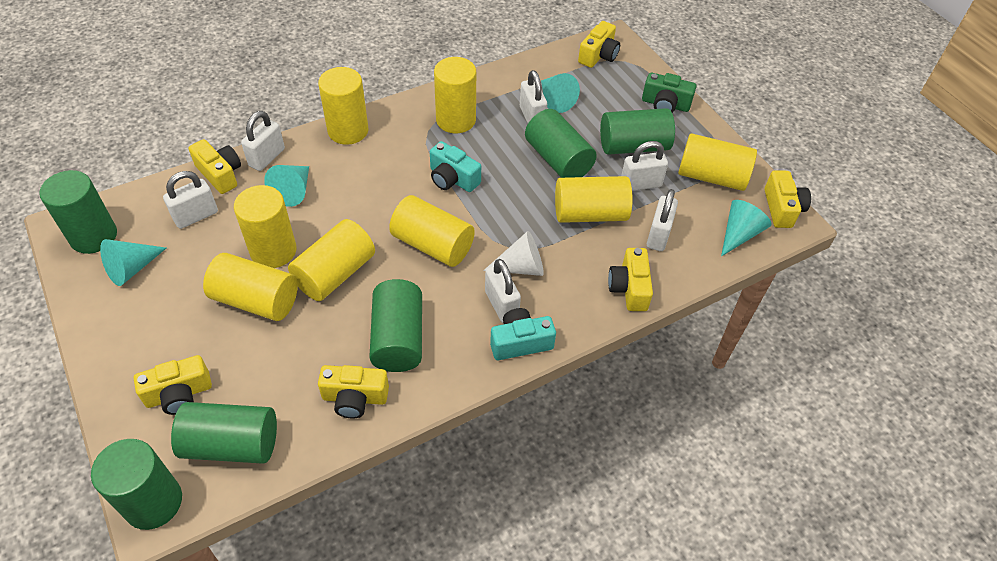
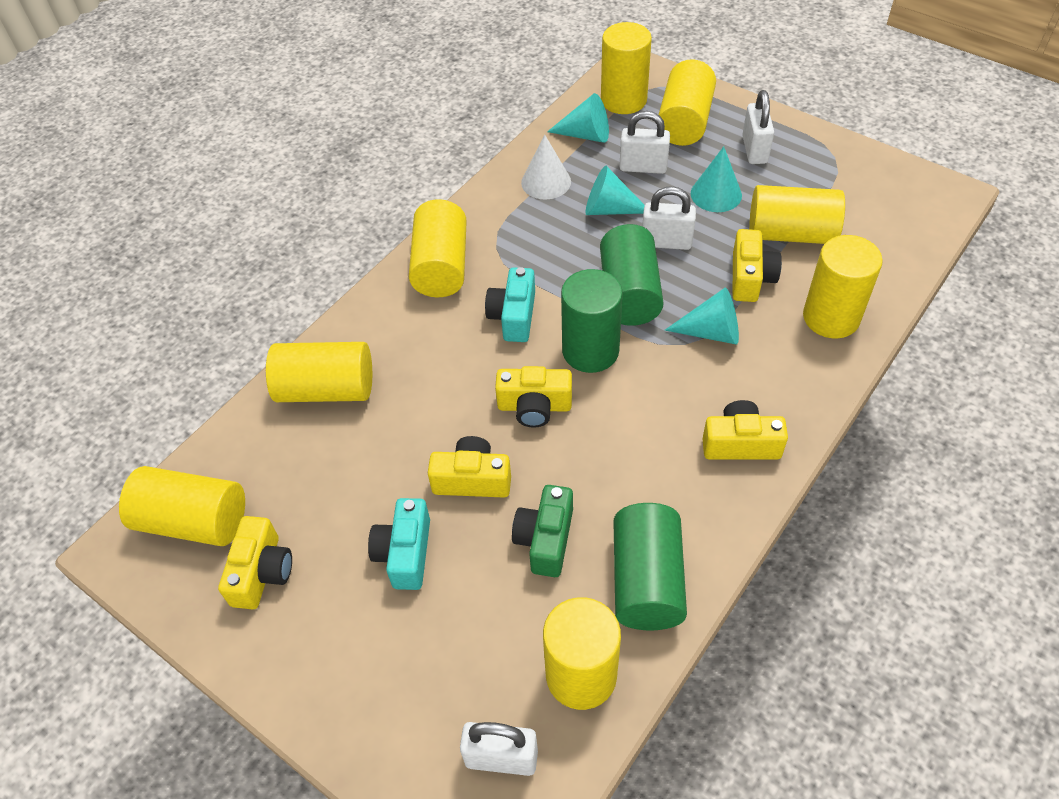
green cylinder: [39,170,117,254] [91,439,182,530] [171,402,277,464] [369,279,422,372] [525,109,597,178] [600,108,675,155] = 6 -> [561,269,623,373] [600,224,664,326] [613,503,687,630] = 3
white padlock: [163,171,218,229] [241,111,285,171] [485,259,521,323] [520,70,547,123] [621,141,668,191] [647,189,678,251] = 6 -> [460,722,538,776] [619,111,670,174] [642,186,696,250] [742,90,774,164] = 4
yellow camera: [134,355,212,415] [188,139,241,194] [318,365,389,418] [578,21,620,68] [608,248,653,311] [765,170,811,228] = 6 -> [218,516,292,609] [428,436,511,498] [495,366,572,428] [703,400,788,460] [732,229,782,302] = 5

